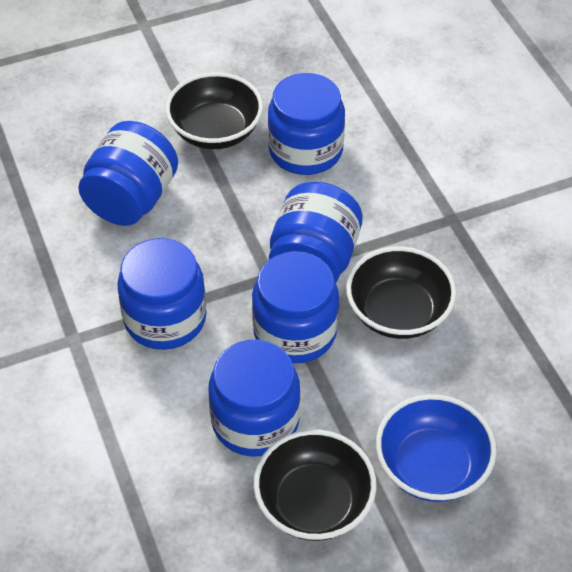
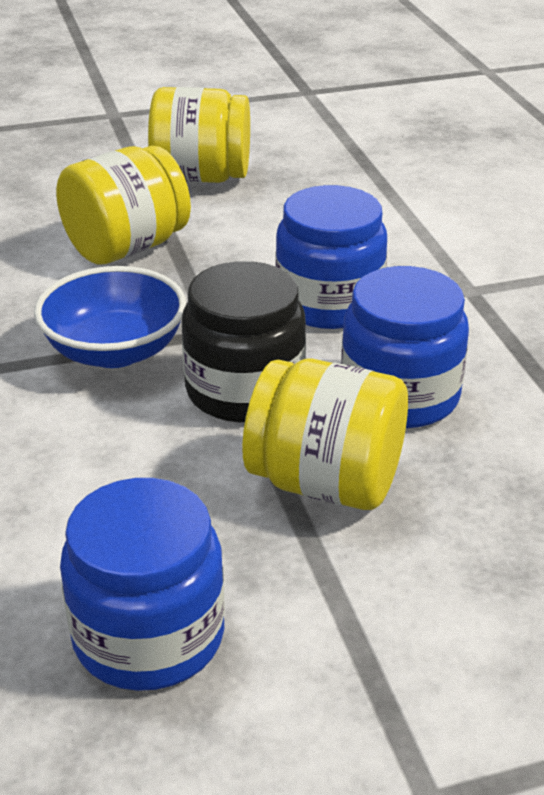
black bowl: [165,72,263,149] [253,429,377,541] [346,246,456,339] = 3 -> none = 0
black jar: none = 0 -> [182,261,306,422] = 1
blue jar: [78,121,178,226] [117,238,207,350] [209,340,300,456] [252,251,339,364] [268,73,345,175] [269,182,363,283] = 6 -> [60,478,225,691] [275,185,387,329] [341,266,469,428] = 3
yellow jar: none = 0 -> [56,146,191,265] [148,87,250,183] [242,358,408,510] = 3

